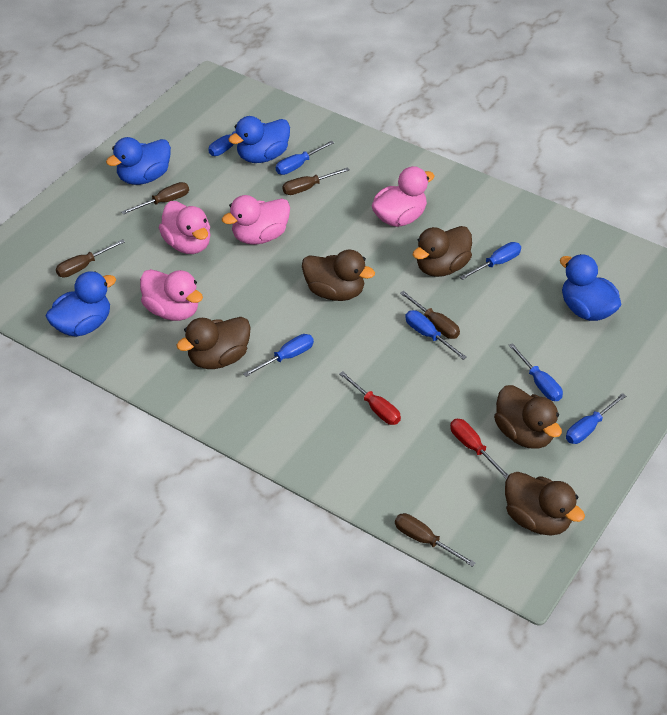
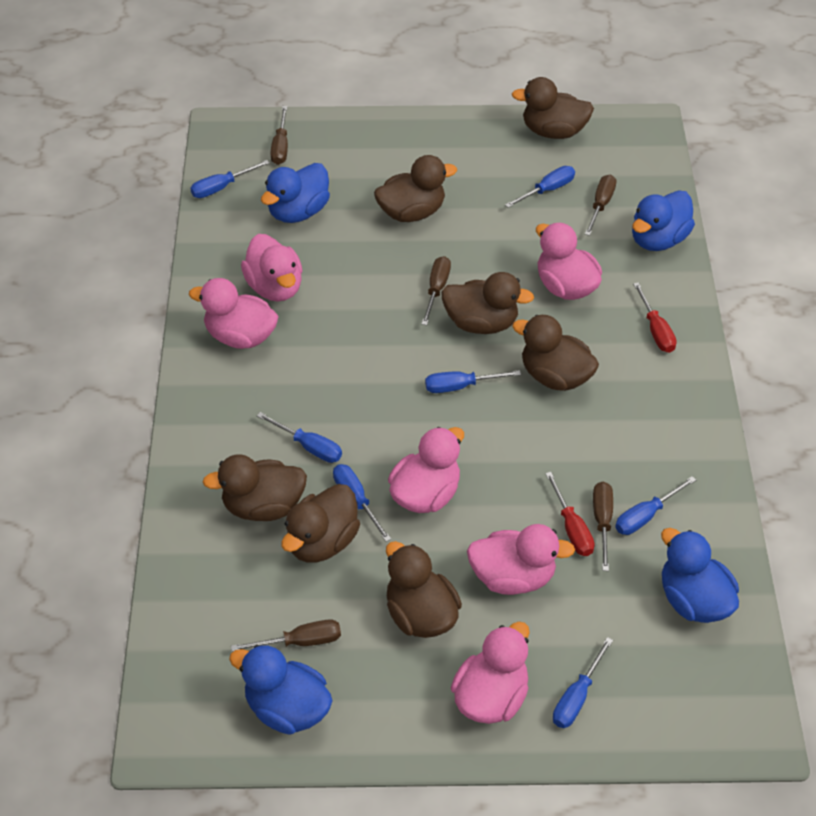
brown duck: [176,317,251,369] [302,250,375,301] [413,226,472,277] [494,385,562,449] [505,472,585,536] = 5 -> [203,454,307,521] [282,484,360,562] [374,155,457,222] [386,541,462,638] [441,272,534,334] [512,77,594,139] [512,315,599,391] = 7
pink duck: [140,269,203,321] [159,201,211,254] [222,195,290,245] [372,166,434,227] = 4 -> [189,278,279,349] [241,234,302,302] [388,427,464,513] [451,622,530,724] [467,524,575,595] [536,222,602,300] = 6

